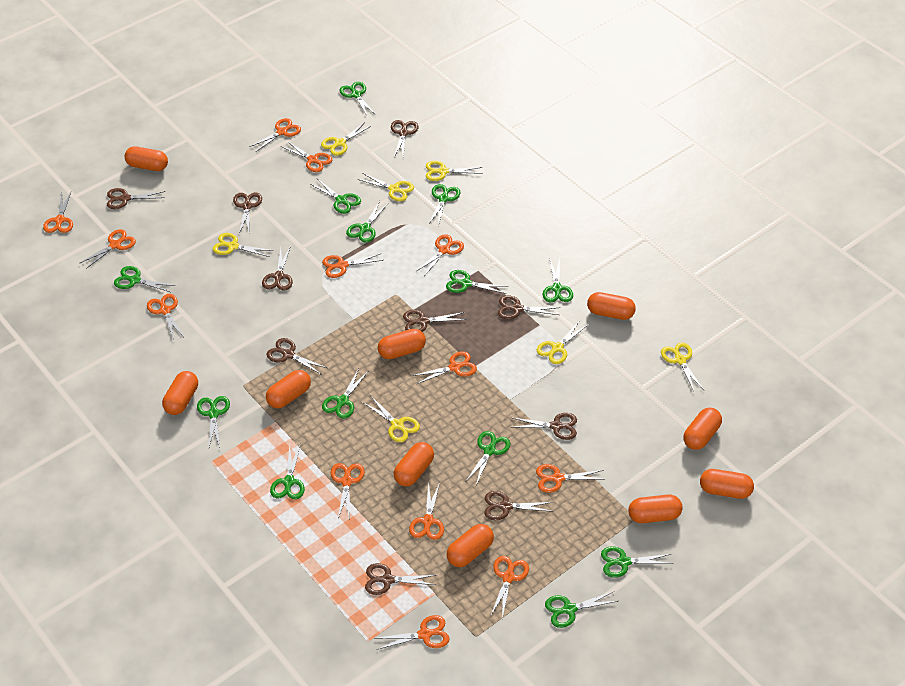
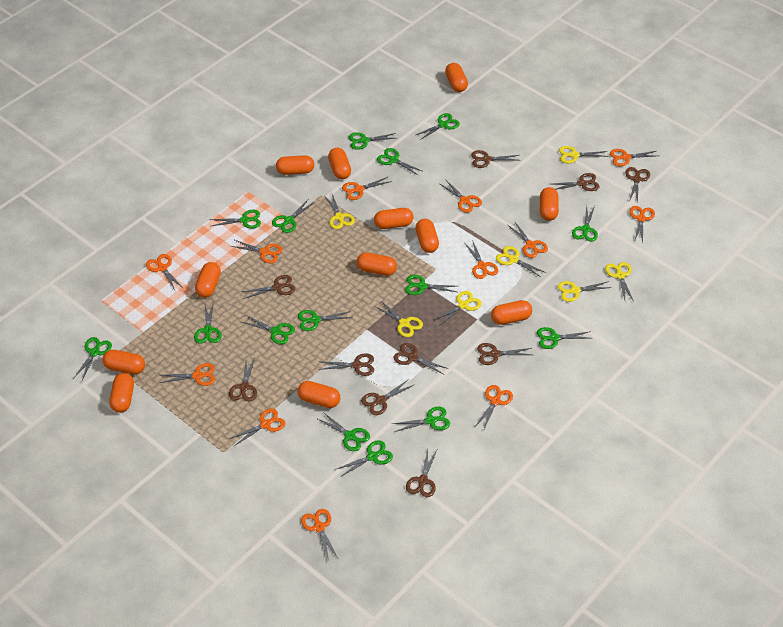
green scissors: [114,266,175,292] [197,396,230,448] [270,444,305,499] [311,179,361,214] [322,369,368,419] [340,82,376,117] [346,201,388,243] [429,184,460,226] [446,270,508,294] [466,431,510,485] [543,257,573,302] [545,591,618,628] [601,546,673,578] = 13 -> [73,337,112,381] [194,302,222,344] [210,210,261,229] [242,315,295,344] [272,200,315,233] [298,310,353,331] [318,412,370,451] [335,440,393,477] [349,132,396,150] [377,148,422,176] [393,407,450,432] [405,275,456,295] [416,113,460,140] [537,327,591,349] [572,205,598,242] = 15
orange capsule: [125,146,168,171] [162,371,198,415] [266,370,311,408] [378,329,426,359] [394,442,434,486] [447,524,494,567] [587,292,636,320] [628,494,683,523] [683,407,722,450] [700,469,754,499] = 10 -> [102,350,145,374] [110,373,134,413] [195,262,221,298] [276,155,314,175] [298,381,340,408] [328,148,351,179] [357,253,397,276] [374,208,413,229] [415,219,439,253] [445,63,468,92] [491,300,532,325] [540,187,559,221] = 12
orange scissors: [43,192,73,233] [79,229,136,269] [147,294,183,340] [249,118,301,152] [281,141,332,172] [322,254,383,278] [331,463,365,520] [374,615,450,650] [409,481,444,540] [412,351,477,384] [417,234,464,276] [490,556,529,619] [536,464,603,493] = 13 -> [146,254,184,292] [160,363,215,386] [229,409,286,446] [231,240,283,263] [301,509,338,561] [342,176,392,200] [440,179,482,213] [464,240,498,279] [476,385,513,431] [508,221,548,258] [610,149,656,166] [629,206,655,243] = 12

